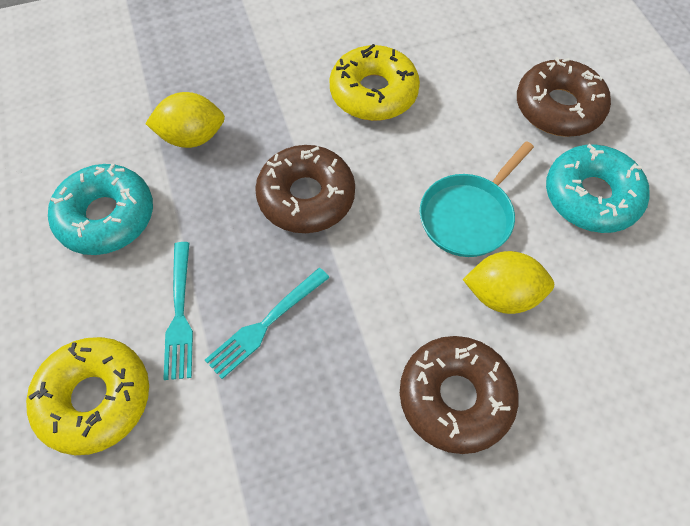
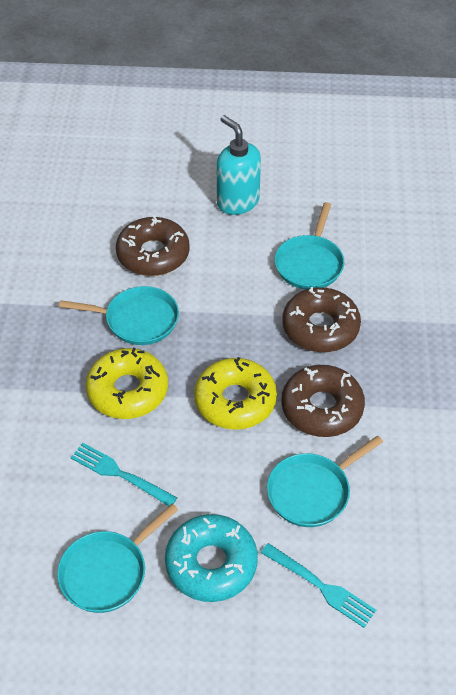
turquoise donut: [48,164,153,255] [546,144,650,233] = 2 -> [165,514,258,602] = 1
turquoise pan: [420,141,534,257] = 1 -> [57,503,178,613] [59,286,179,345] [267,436,383,527] [275,202,344,289] = 4
turquoise soap dispenser: none = 0 -> [217,115,261,215] = 1
yellow lemon: [145,92,225,148] [463,251,554,314] = 2 -> none = 0

